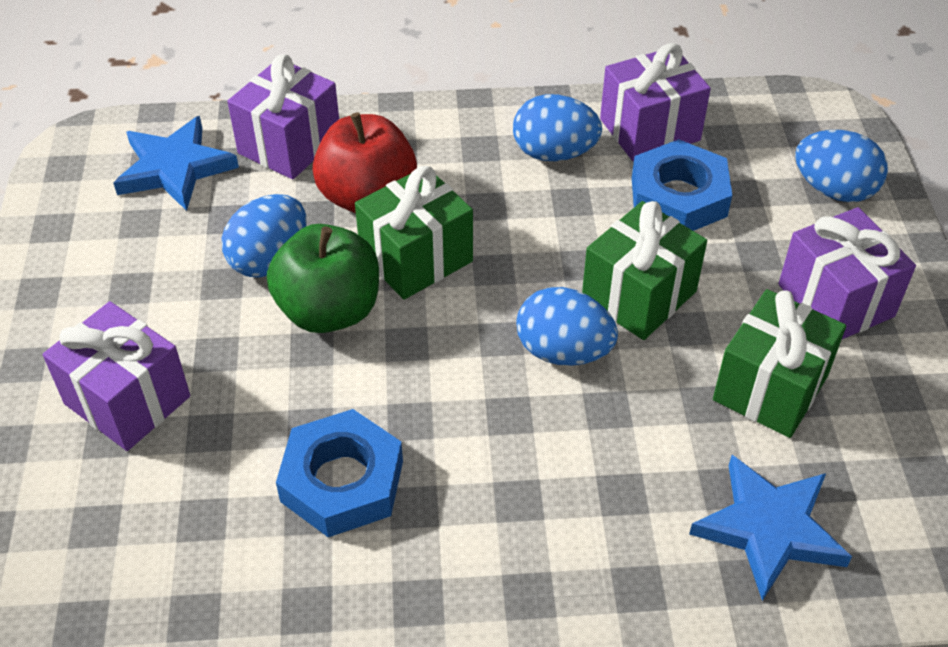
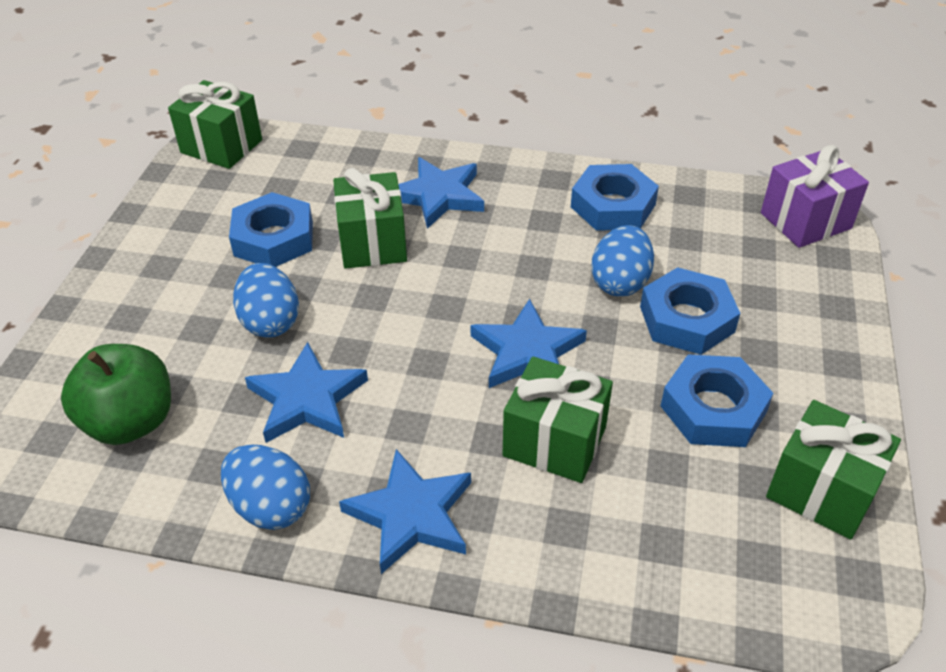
blue egg: [222,194,307,278] [513,94,602,161] [516,287,618,366] [795,130,888,202] = 4 -> [221,444,310,530] [233,263,299,338] [591,225,654,296] = 3
blue nut: [276,409,403,537] [632,139,732,231] = 2 -> [229,192,313,267] [571,164,659,231] [640,267,740,355] [661,354,773,447] = 4
blue star: [113,116,239,211] [689,455,852,601] = 2 -> [245,342,368,443] [339,449,471,574] [398,157,484,229] [471,299,587,388] = 4
green gift: [355,166,473,300] [582,201,707,340] [713,289,846,438] = 3 -> [168,80,262,169] [333,168,407,269] [502,357,613,483] [766,400,901,540] = 4
purple gift: [43,301,190,451] [227,54,339,179] [600,43,711,161] [778,207,916,339] = 4 -> [761,145,869,248] = 1
red apple: [313,112,417,213] = 1 -> none = 0

